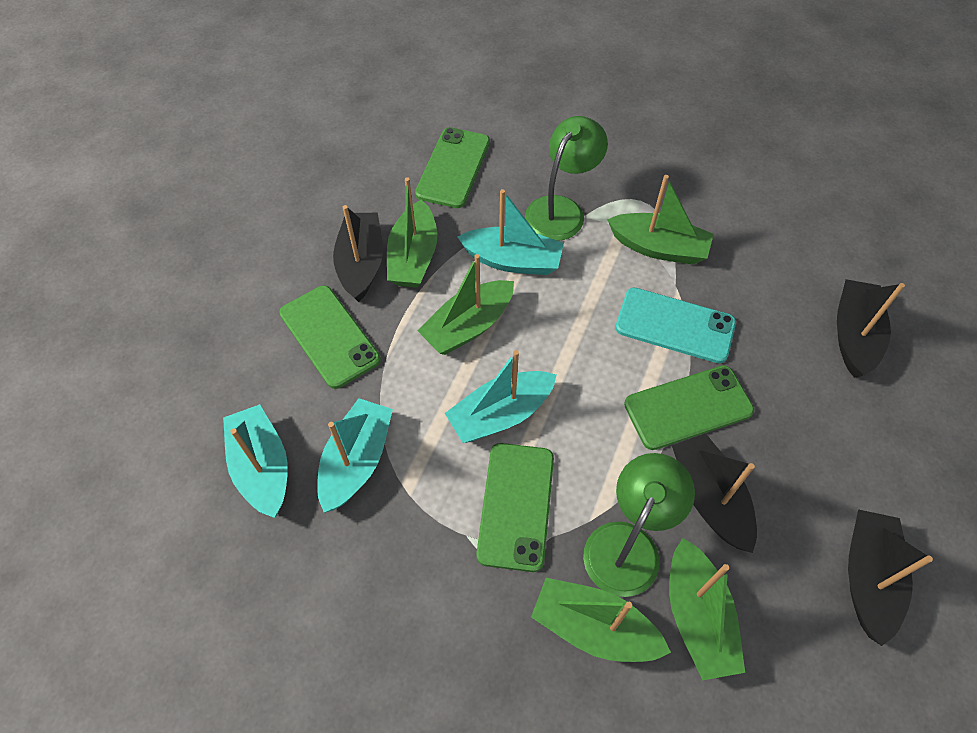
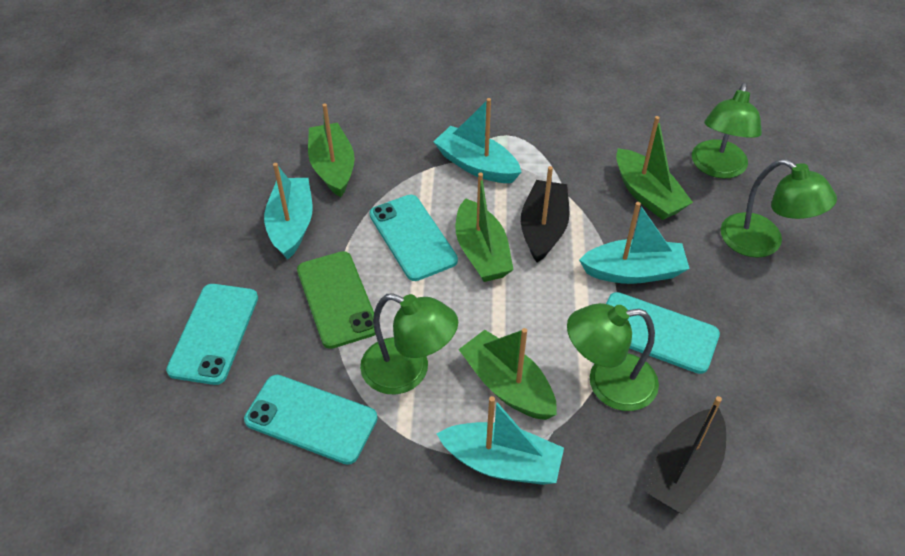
black boat: [333,205,383,302] [672,433,757,553] [837,279,905,378] [848,509,933,646] = 4 -> [521,166,570,263] [645,396,726,514] = 2
green boat: [387,177,437,288] [417,254,514,355] [531,578,671,662] [607,175,714,265] [669,538,745,680] = 5 -> [308,104,355,197] [456,172,514,282] [458,328,557,420] [616,116,693,220] = 4
green lamp: [525,116,608,241] [583,453,695,597] = 2 -> [360,293,458,394] [567,303,659,411] [692,83,762,179] [721,159,837,258] = 4
green phone: [279,285,381,389] [415,127,490,208] [476,443,554,572] [624,365,754,450] = 4 -> [297,251,376,349] = 1
turquoise phone: [615,288,736,363] = 1 -> [166,284,258,385] [244,375,378,465] [369,195,458,281] [606,292,720,374] = 4

